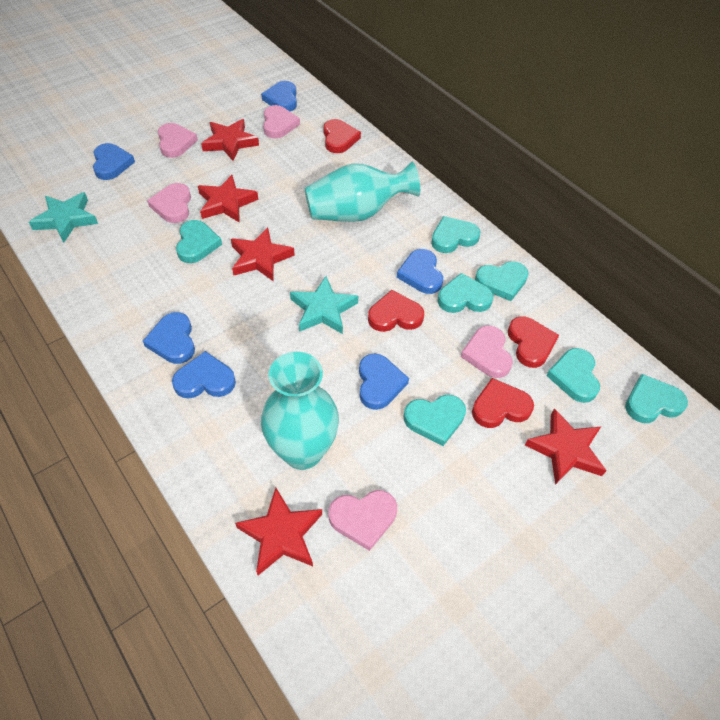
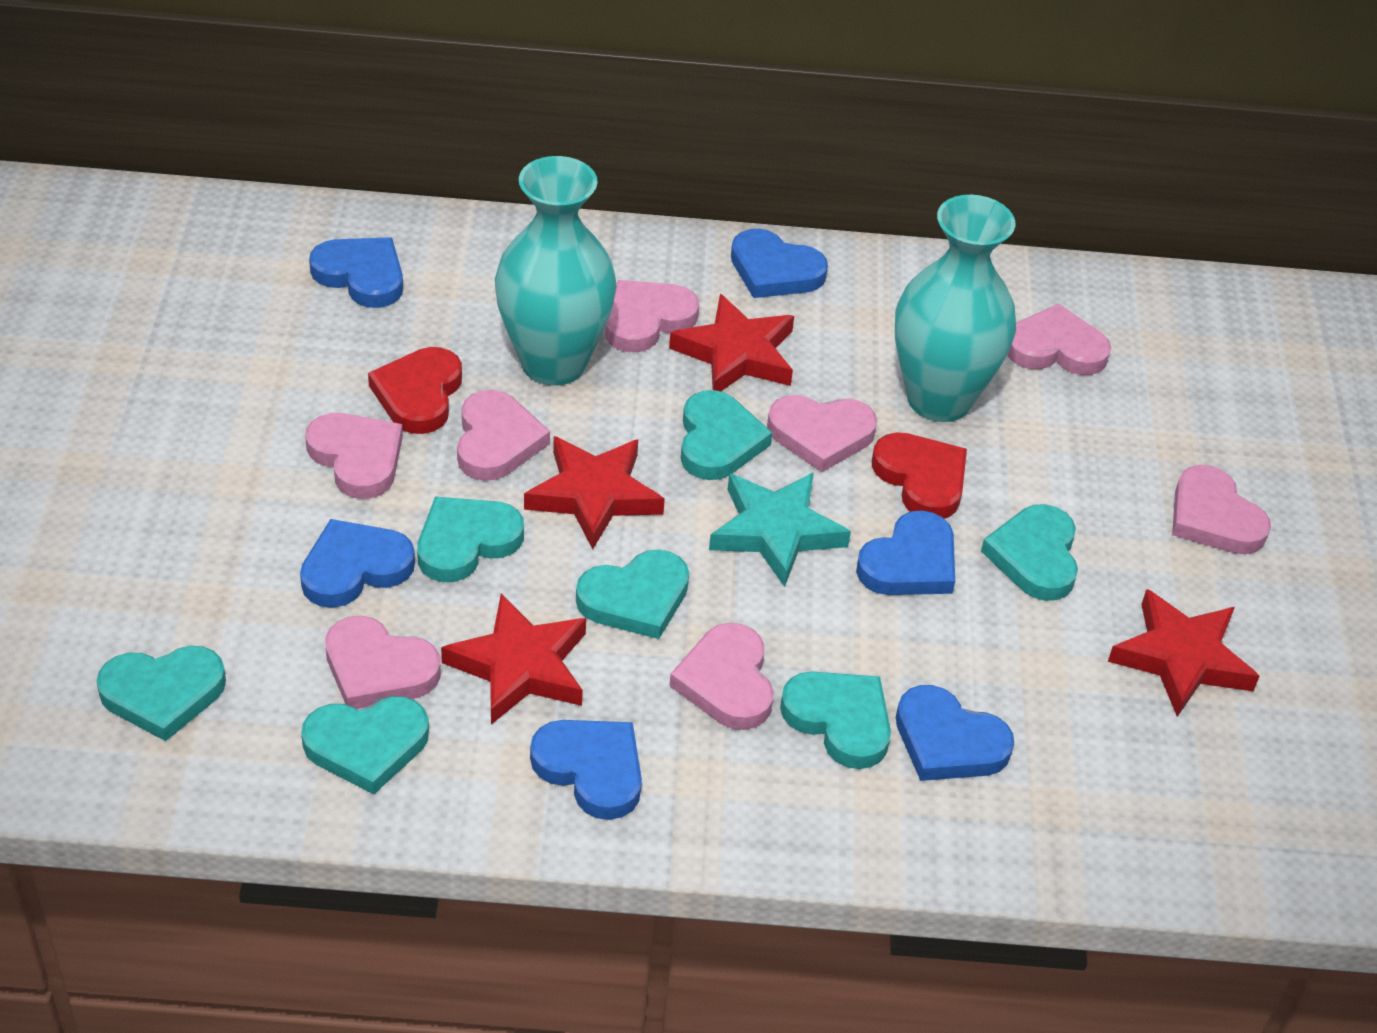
pink heart: [147,183,191,223] [158,123,198,158] [263,105,300,138] [329,490,397,551] [461,325,513,378] = 5 -> [305,413,403,499] [325,616,441,709] [457,390,550,481] [605,280,699,352] [669,623,774,730] [767,395,877,472] [1007,303,1111,375] [1172,465,1271,554] = 8
red heart: [323,119,361,153] [368,290,424,332] [472,378,534,428] [508,316,559,368] = 4 -> [368,347,462,434] [872,432,967,519] = 2
red star: [198,175,258,223] [201,119,259,161] [231,227,295,282] [235,488,322,575] [525,409,607,485] = 5 -> [441,593,586,725] [524,436,665,549] [669,294,794,392] [1108,589,1260,717] = 4
turquoise star: [29,192,98,243] [290,276,358,334] = 2 -> [709,472,851,587] = 1

